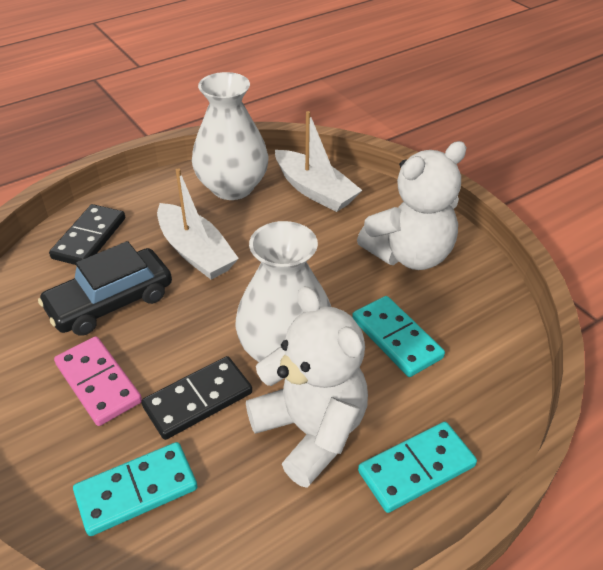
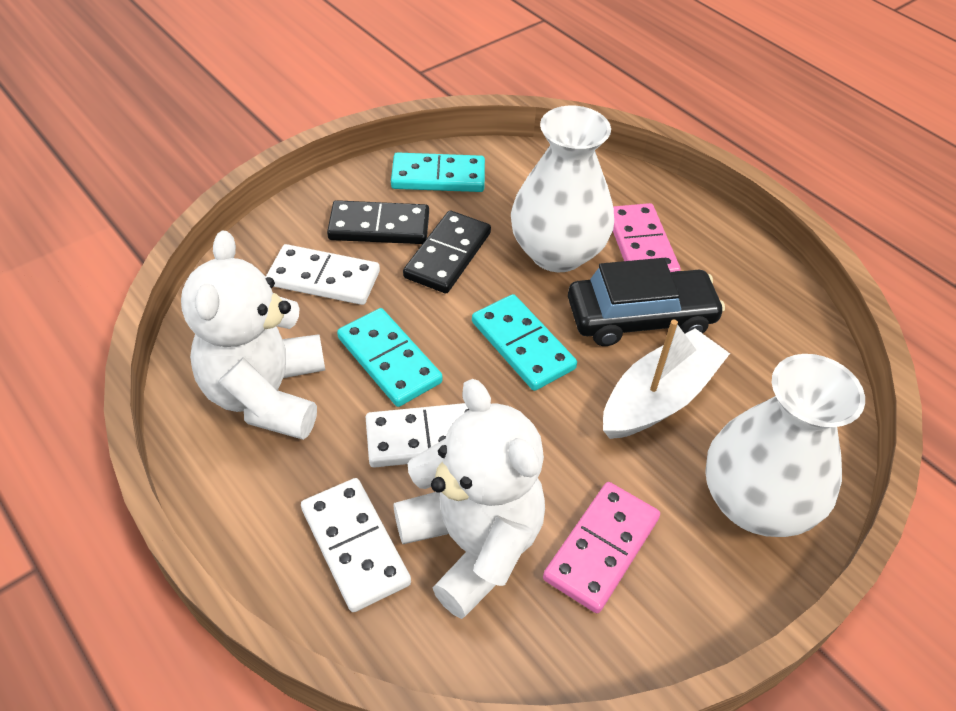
pink domino: [54,336,142,426] = 1 -> [543,482,660,613] [613,203,680,272] = 2
white boat: [157,169,239,280] [275,111,362,212] = 2 -> [603,320,730,439] = 1
white domino: none = 0 -> [266,244,380,305] [301,478,411,612] [366,403,469,468] = 3

